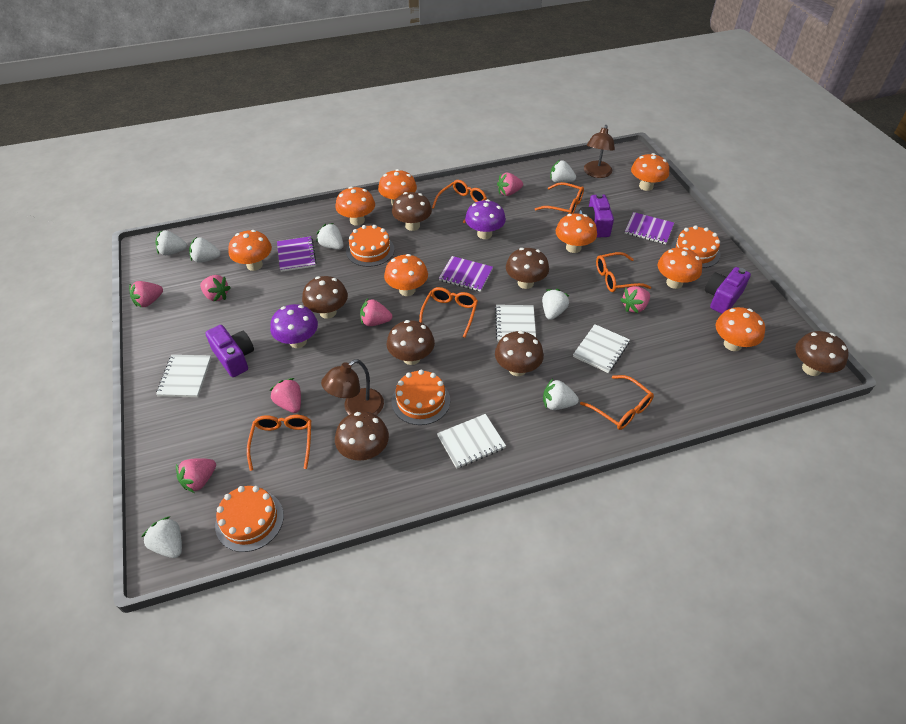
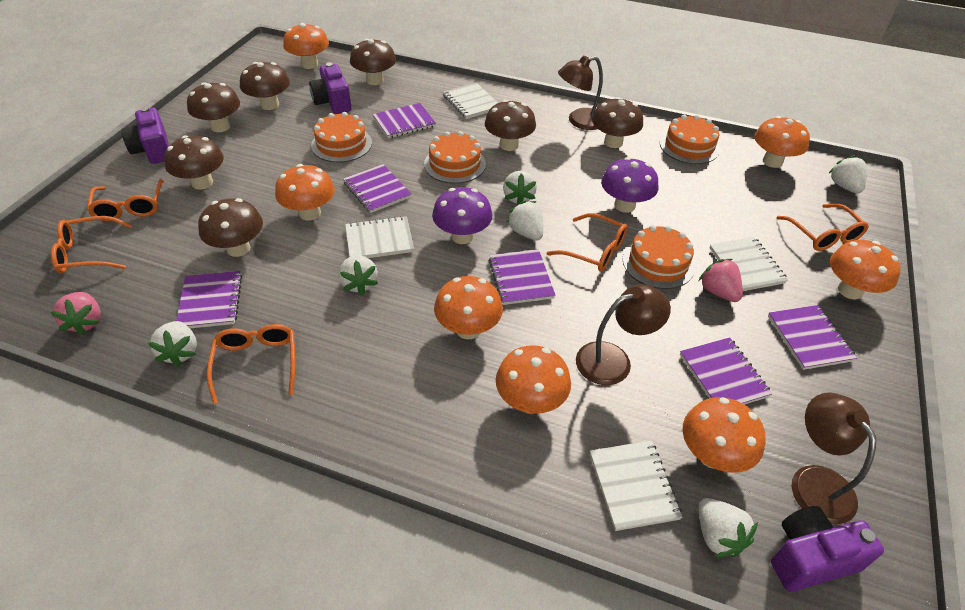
brown lamp: [321,359,384,415] [584,125,615,178] = 2 -> [558,56,603,130] [576,284,671,385] [791,392,876,524] = 3
orange glasses: [247,415,311,471] [419,287,478,338] [432,180,487,223] [535,182,584,214] [580,375,654,430] [596,252,651,292] = 6 -> [51,216,132,273] [87,179,164,221] [207,324,295,404] [547,213,627,271] [777,204,869,251] = 5
orange mushroom: [228,230,272,271] [335,187,375,226] [378,169,417,206] [384,254,428,296] [556,213,597,253] [631,153,669,191] [658,247,702,289] [716,307,765,351] = 8 -> [275,164,335,221] [283,23,329,69] [434,276,503,339] [496,345,571,414] [683,397,766,473] [754,116,810,168] [830,240,901,300] = 7
pink strawberry: [129,281,163,308] [176,458,216,493] [200,275,231,301] [269,378,301,413] [360,299,392,326] [497,173,523,196] [620,286,650,313] = 7 -> [50,292,101,335] [699,259,743,302] = 2
purple notebook: [277,236,317,272] [439,256,493,292] [625,212,674,244] = 3 -> [176,271,242,328] [343,164,411,213] [373,103,436,138] [489,249,555,305] [680,337,772,405] [768,305,857,370] = 6
white strawberry: [141,516,182,558] [155,230,187,255] [189,237,221,263] [316,223,344,250] [542,289,569,320] [543,379,579,410] [550,160,576,183] = 7 -> [148,321,197,366] [339,255,378,295] [503,171,537,205] [506,201,543,241] [699,498,758,557] [829,155,867,194] = 6

